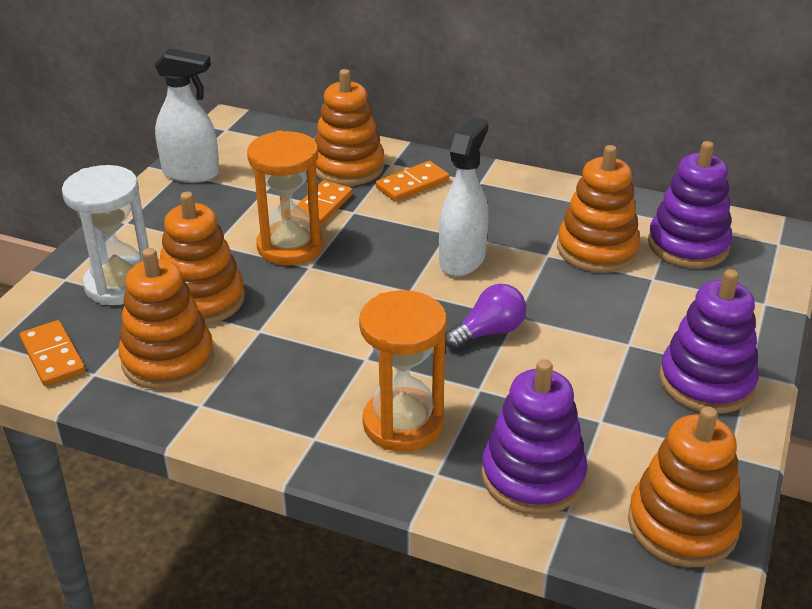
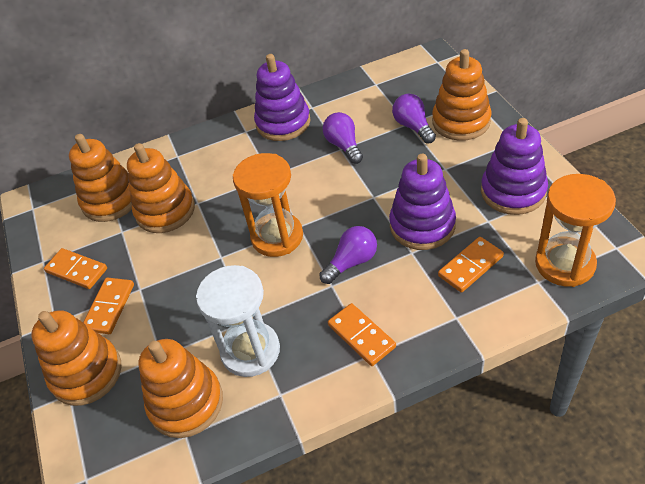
orange domino: [20,320,86,386] [297,180,353,227] [376,161,449,202] = 3 -> [44,248,107,289] [83,278,134,334] [328,303,396,366] [438,237,504,293] = 4
purple light bulb: [445,284,526,350] = 1 -> [319,226,377,284] [323,112,363,164] [392,94,436,144] = 3
white spray bottle: [154,48,220,183] [439,117,489,276] = 2 -> none = 0

